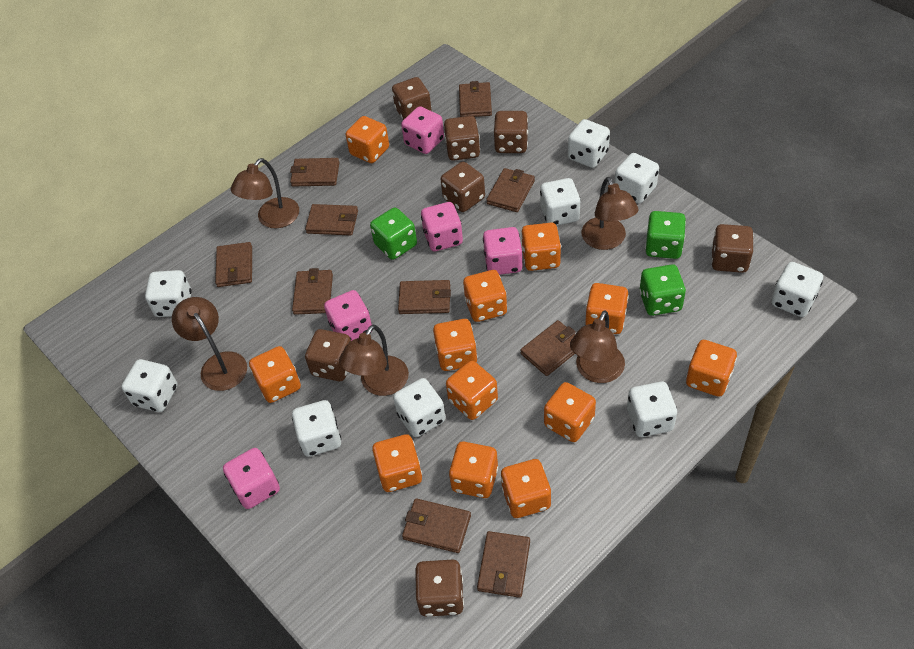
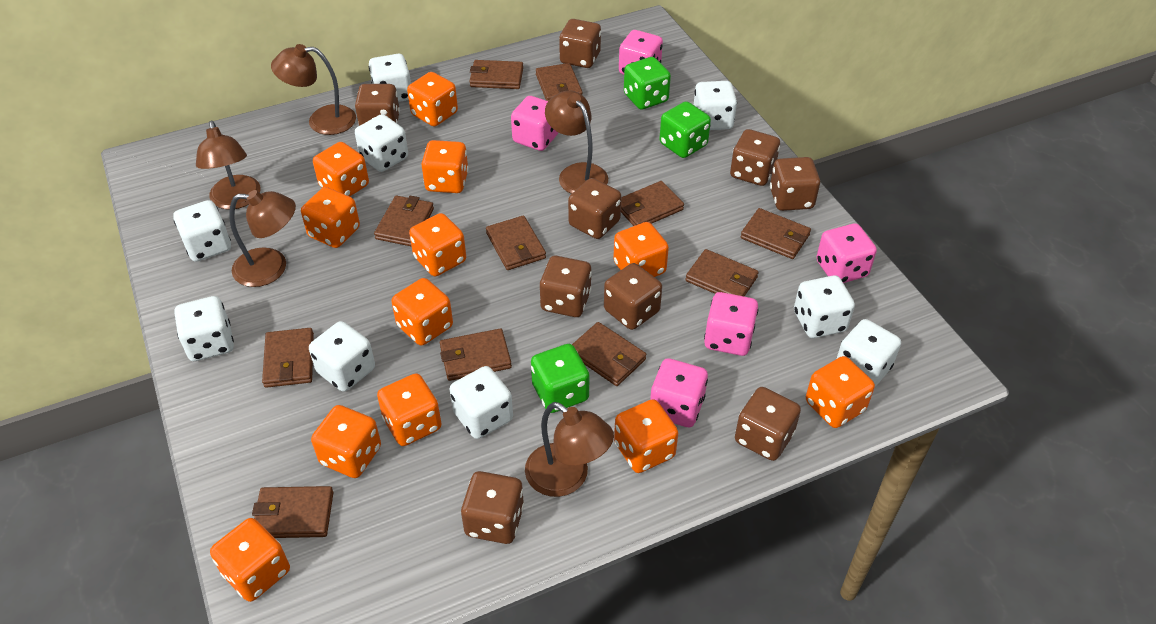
brown dice: [305,329,351,381] [392,77,432,120] [415,560,464,617] [441,162,485,212] [444,116,480,161] [493,111,528,153] [711,224,754,273] = 7 -> [355,84,400,126] [461,471,524,544] [540,256,592,317] [559,19,601,68] [568,178,621,239] [604,263,662,330] [730,129,780,186] [735,387,801,461] [770,157,820,211] = 9
brown wallet: [215,242,252,287] [290,158,340,186] [292,268,333,315] [305,204,358,235] [398,280,451,314] [402,498,471,553] [459,81,492,117] [477,531,530,598] [486,168,535,212] [520,320,576,376] = 10 -> [252,486,334,538] [262,328,314,388] [374,196,434,247] [440,328,512,381] [469,60,523,89] [486,216,546,270] [536,63,583,101] [572,322,646,386] [621,181,684,226] [685,249,759,296] [741,208,811,259] = 11

